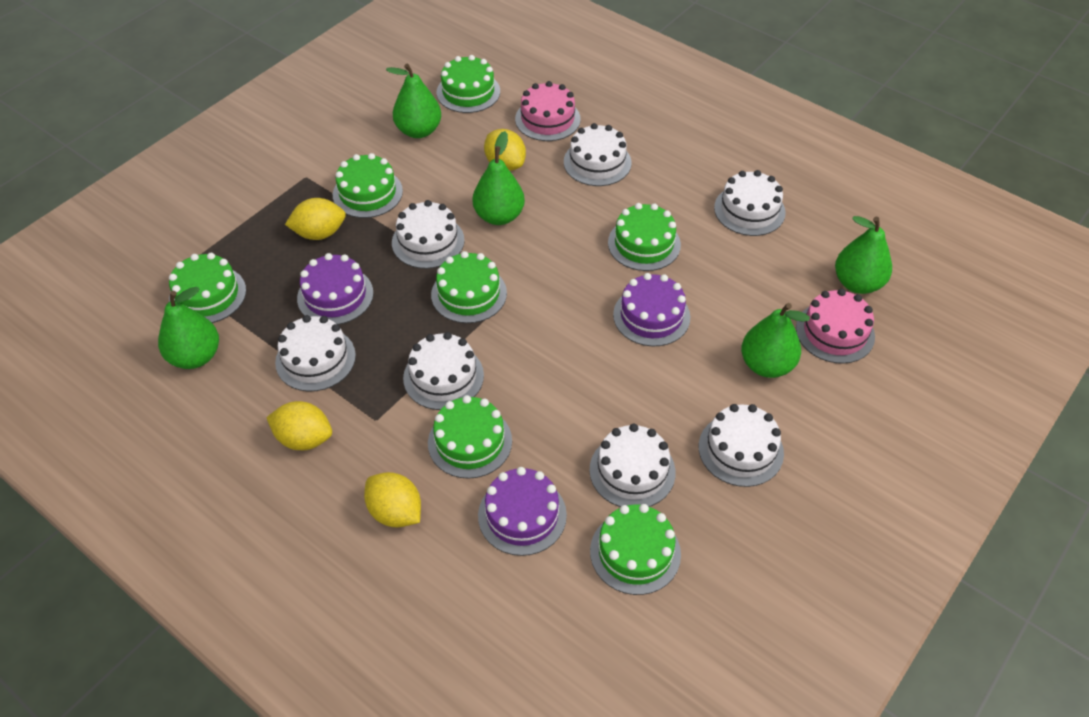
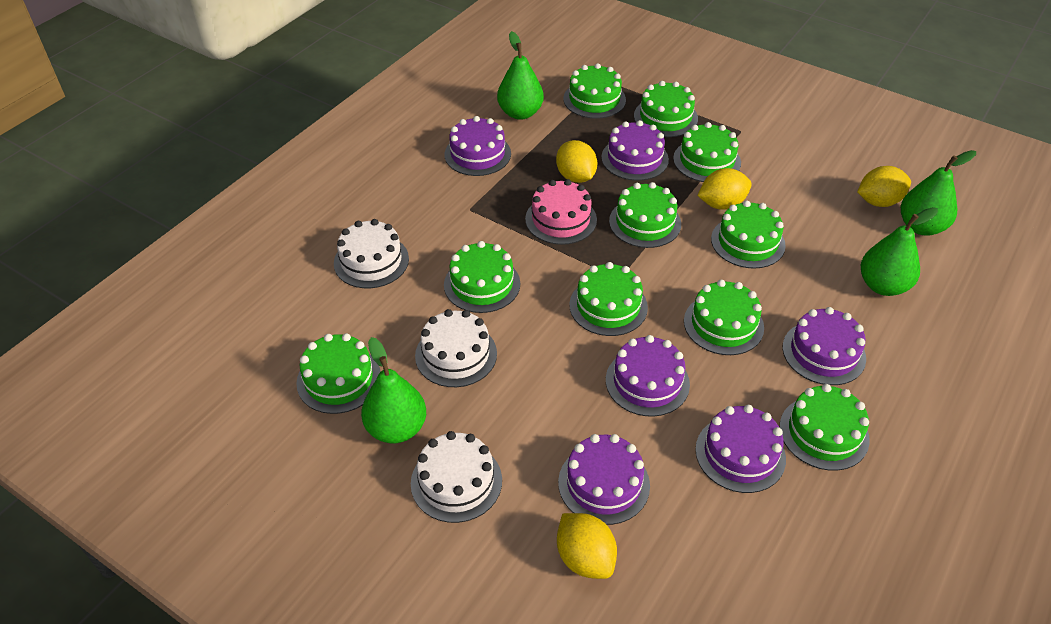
green cake: [169,253,246,323] [333,153,403,218] [428,395,512,479] [431,251,507,323] [436,55,500,113] [590,504,681,595] [608,203,681,271] = 7 -> [296,333,381,414] [444,241,520,313] [563,63,626,119] [569,262,648,336] [609,182,681,248] [634,81,698,137] [673,122,741,182] [684,280,764,355] [711,200,786,269] [780,384,870,471] = 10
green pear: [158,287,219,369] [386,64,441,138] [472,131,525,225] [741,303,810,378] [835,216,892,294] = 5 -> [361,337,426,443] [497,31,544,120] [861,207,938,296] [901,150,976,236] = 4
pink cake: [515,81,581,141] [796,289,875,364] = 2 -> [525,179,597,245] = 1
purple cake: [297,253,374,325] [478,467,567,556] [613,273,690,347] = 3 -> [445,116,511,176] [558,434,650,525] [601,120,669,181] [606,335,690,417] [695,405,786,493] [783,307,866,385] = 6
white cake: [275,315,356,392] [392,200,465,269] [403,332,484,410] [564,123,632,186] [589,424,676,507] [699,404,784,487] [714,170,786,236] = 7 -> [334,219,409,288] [411,431,502,523] [415,309,497,387] = 3

